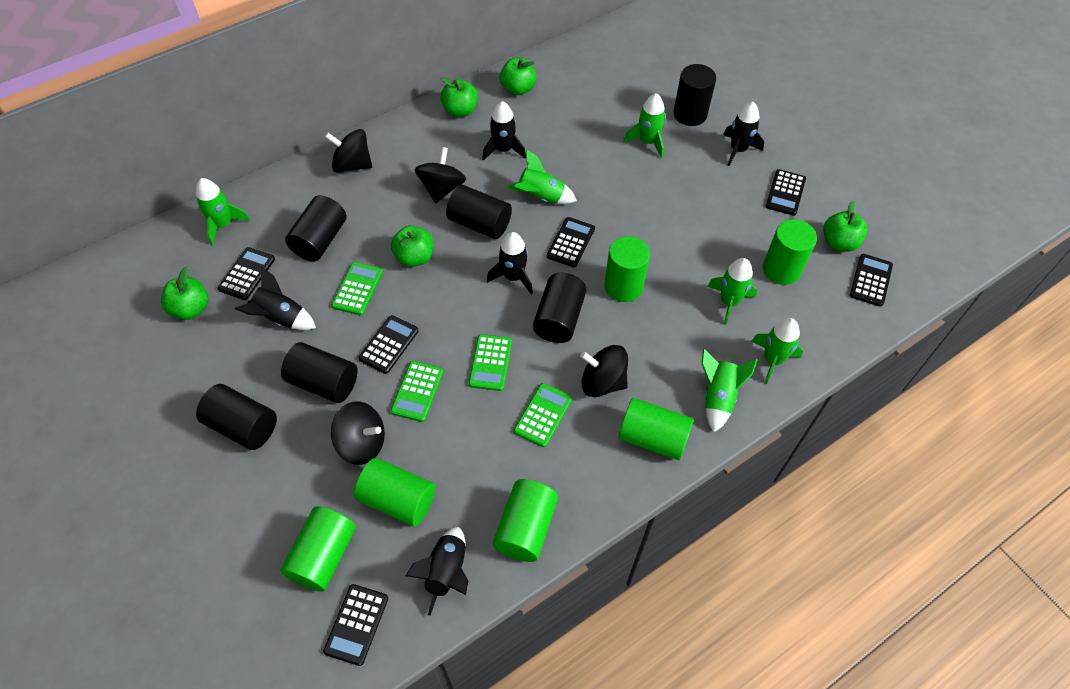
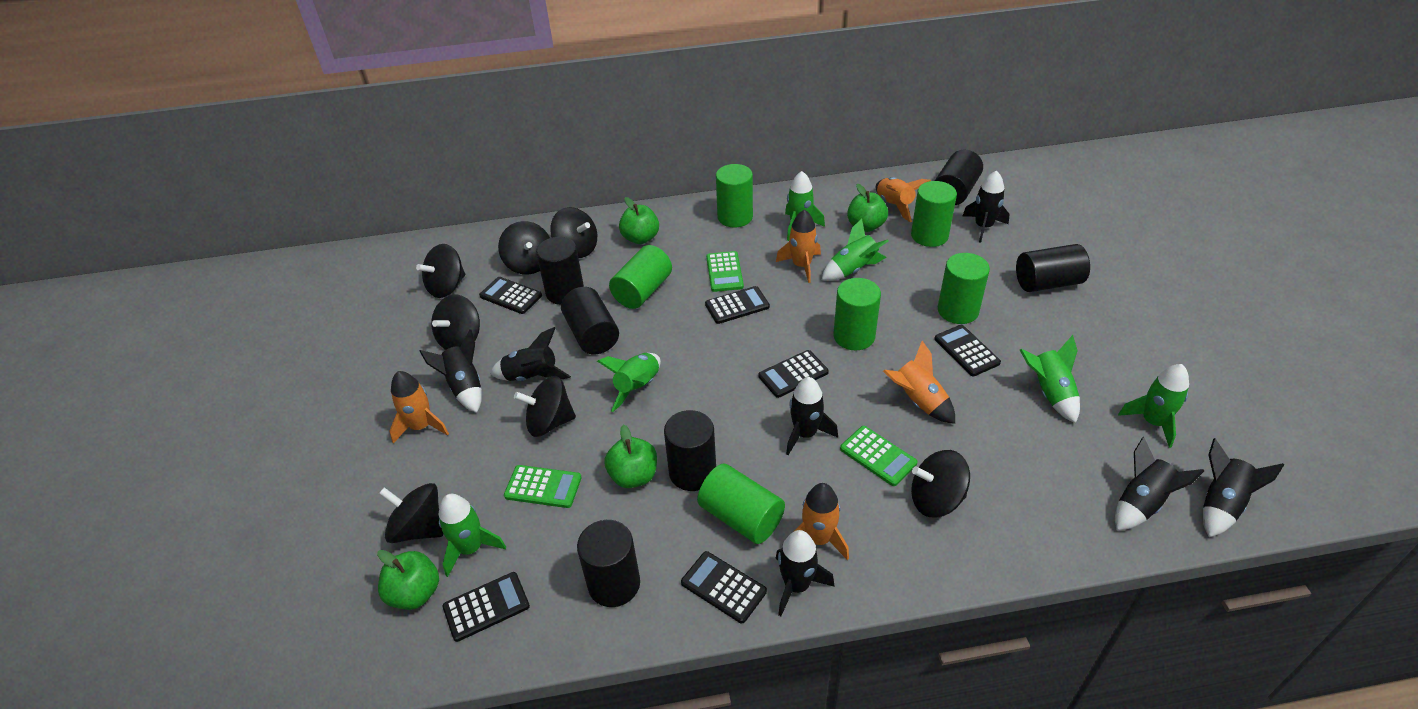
black rocket: [235,267,316,330] [406,527,468,616] [482,101,526,161] [487,232,533,294] [723,102,764,166] = 5 -> [420,329,482,413] [490,327,571,381] [776,530,835,616] [786,377,838,455] [963,170,1010,243] [1115,437,1204,531] [1203,438,1284,537] = 7
black spinning top: [325,129,372,173] [331,401,385,465] [414,147,466,203] [580,345,628,397] = 4 -> [379,483,443,543] [416,244,465,298] [431,295,480,350] [498,221,550,274] [514,376,576,437] [550,207,597,258] [911,450,970,518] = 7
green apple: [161,267,208,320] [391,225,434,267] [440,77,478,117] [500,58,537,95] [823,201,867,252] = 5 -> [377,550,439,610] [604,424,657,488] [619,197,659,244] [847,184,888,232] = 4
green calculator: [332,262,383,315] [391,361,443,422] [469,334,512,391] [514,383,572,447] = 4 -> [504,465,582,508] [706,251,744,292] [840,426,917,486] = 3
orange rocket: none = 0 -> [389,371,449,443] [776,209,821,283] [795,483,849,560] [875,177,931,222] [883,341,955,424] = 5

